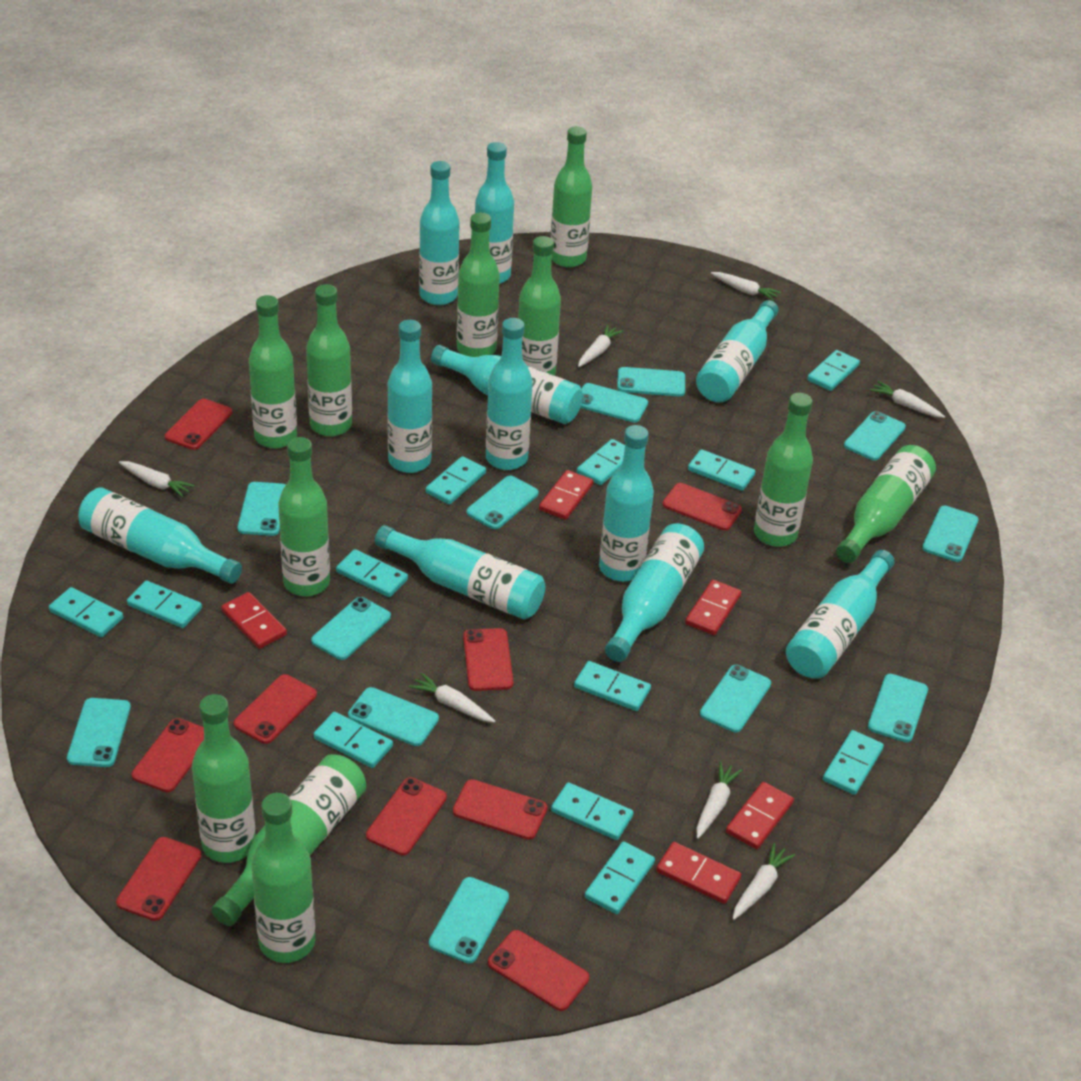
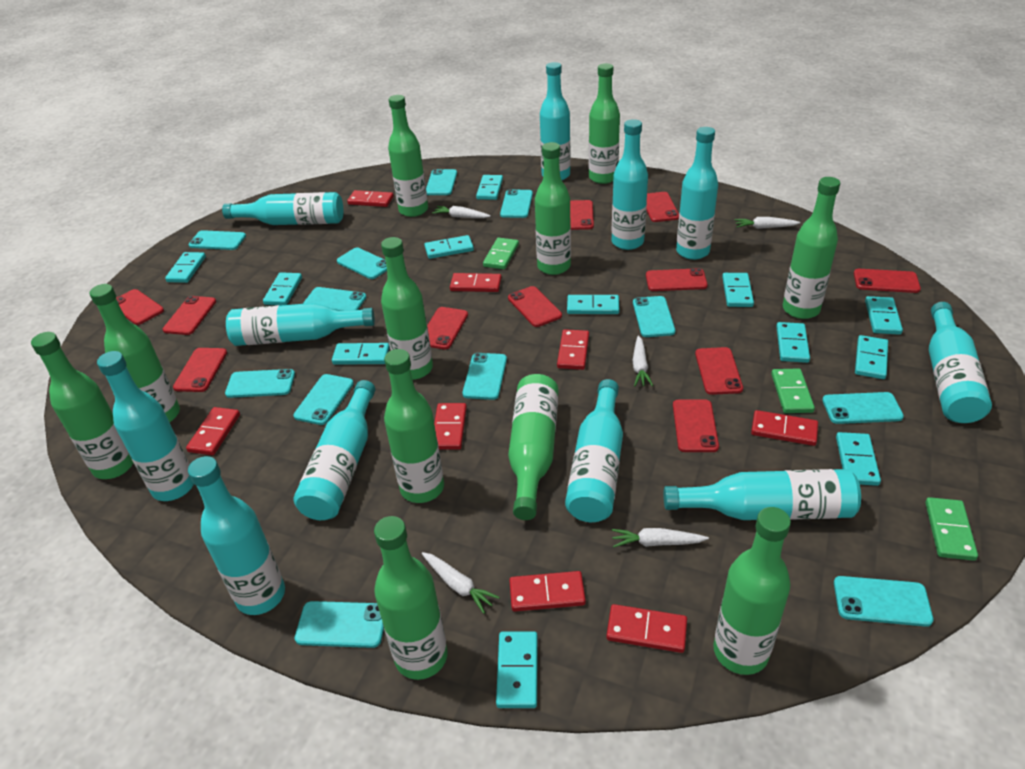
green domino: none = 0 -> [483,238,519,269] [771,368,815,413] [925,497,978,561] = 3
red domino: [221,592,287,649] [539,470,593,520] [656,842,741,904] [685,580,741,635] [726,782,794,849] = 5 -> [186,407,240,455] [347,190,394,207] [434,403,467,450] [450,273,501,292] [509,571,586,612] [557,329,589,370] [606,604,687,653] [751,410,818,446] = 8
red phone: [116,837,201,921] [132,718,204,792] [165,399,232,450] [234,674,317,744] [366,777,447,855] [453,779,548,840] [463,628,514,691] [488,930,589,1011] [663,483,742,531] = 9 -> [116,289,164,325] [163,296,216,335] [173,348,227,392] [427,307,468,349] [508,286,562,327] [570,200,594,230] [646,192,679,222] [646,268,708,291] [673,399,719,452] [695,347,743,395] [854,269,921,293] = 11
white carrot: [119,461,195,497] [409,673,495,722] [578,325,623,367] [696,762,742,839] [711,272,781,301] [733,843,795,920] [870,381,945,418] = 7 -> [421,552,500,614] [432,206,491,218] [612,528,709,548] [632,335,653,386] [735,217,800,229] = 5

